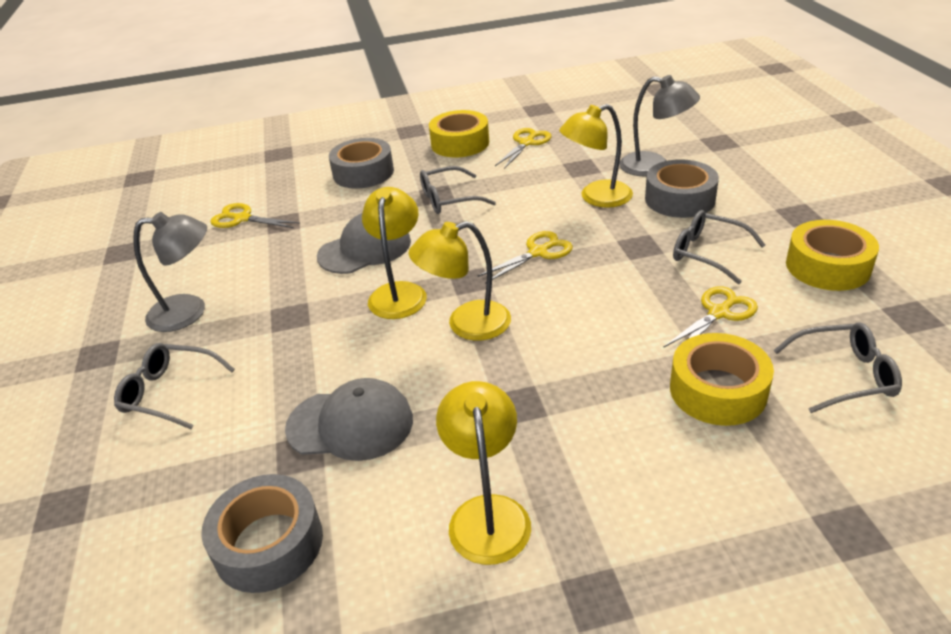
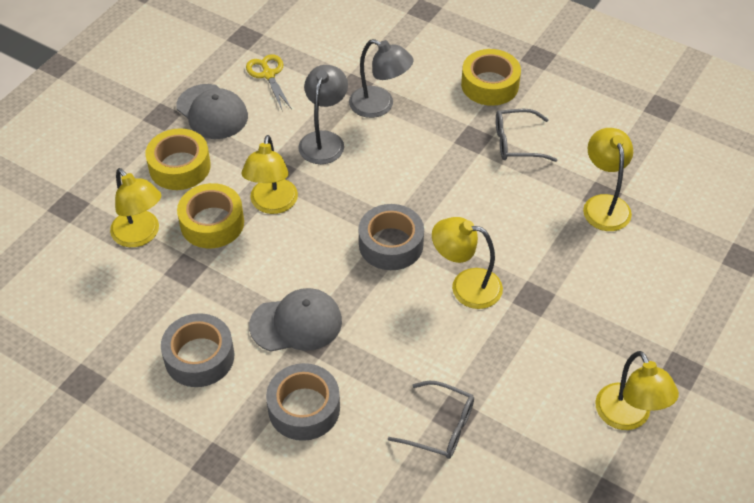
grey glasses: [114,343,235,430] [420,166,496,214] [673,210,765,284] [773,323,902,413] = 4 -> [388,381,474,459] [496,109,557,162] = 2
yellow lamp: [362,187,427,319] [408,221,511,341] [436,381,531,565] [559,104,633,208] = 4 -> [110,168,161,247] [241,135,298,214] [432,217,503,309] [583,128,633,231] [595,351,679,430] = 5
yellow scissors: [210,203,300,228] [477,231,573,284] [495,128,551,169] [663,286,758,348] = 4 -> [246,54,291,110] = 1

